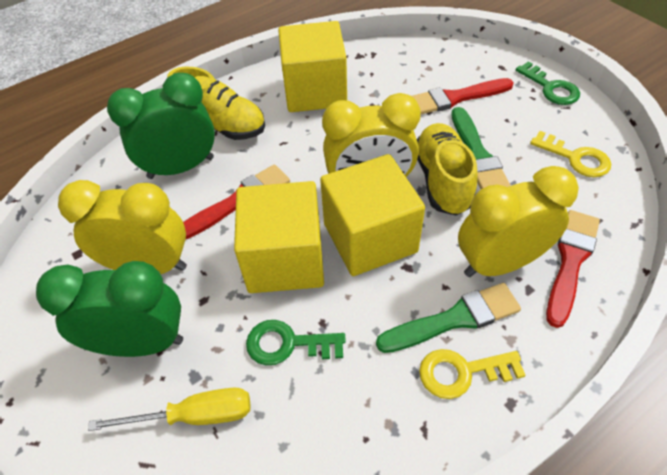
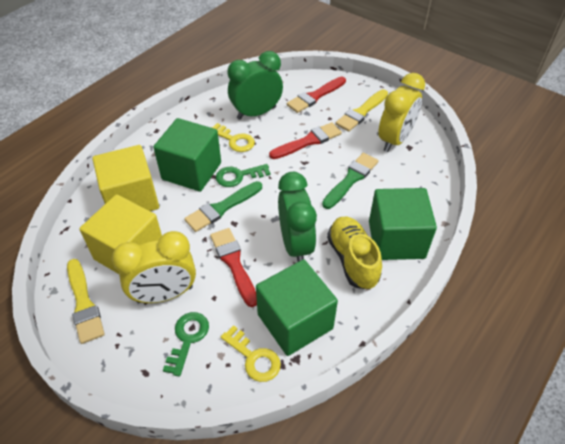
green cube: none = 0 -> [153,118,221,192] [256,260,338,356] [369,188,437,260] = 3
yellow brush: none = 0 -> [67,259,105,344] [335,89,388,132] = 2
yellow clock: [58,180,187,274] [322,93,421,177] [458,166,579,277] = 3 -> [112,231,196,303] [378,73,425,152] = 2
yellow cube: [234,181,324,293] [278,21,347,112] [320,154,425,276] = 3 -> [80,194,162,274] [92,145,159,211] = 2
yellow screwdriver: [88,388,251,431] = 1 -> none = 0
yellow shoe: [167,67,265,140] [417,123,478,216] = 2 -> [327,217,382,290] = 1

